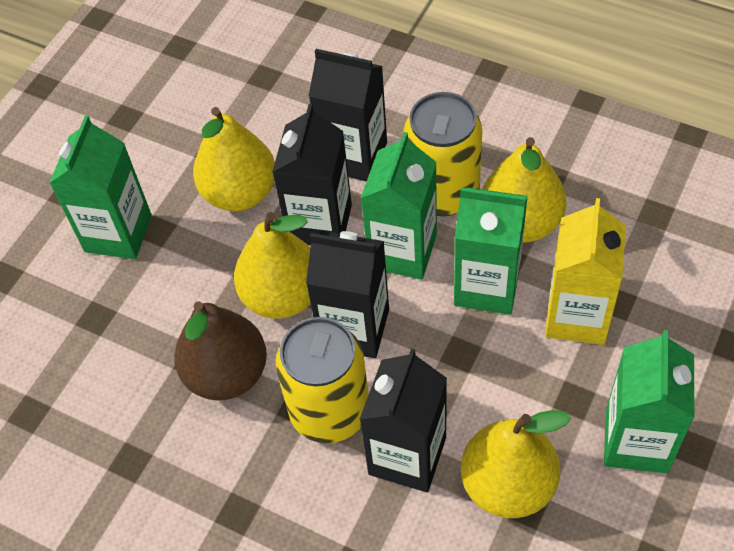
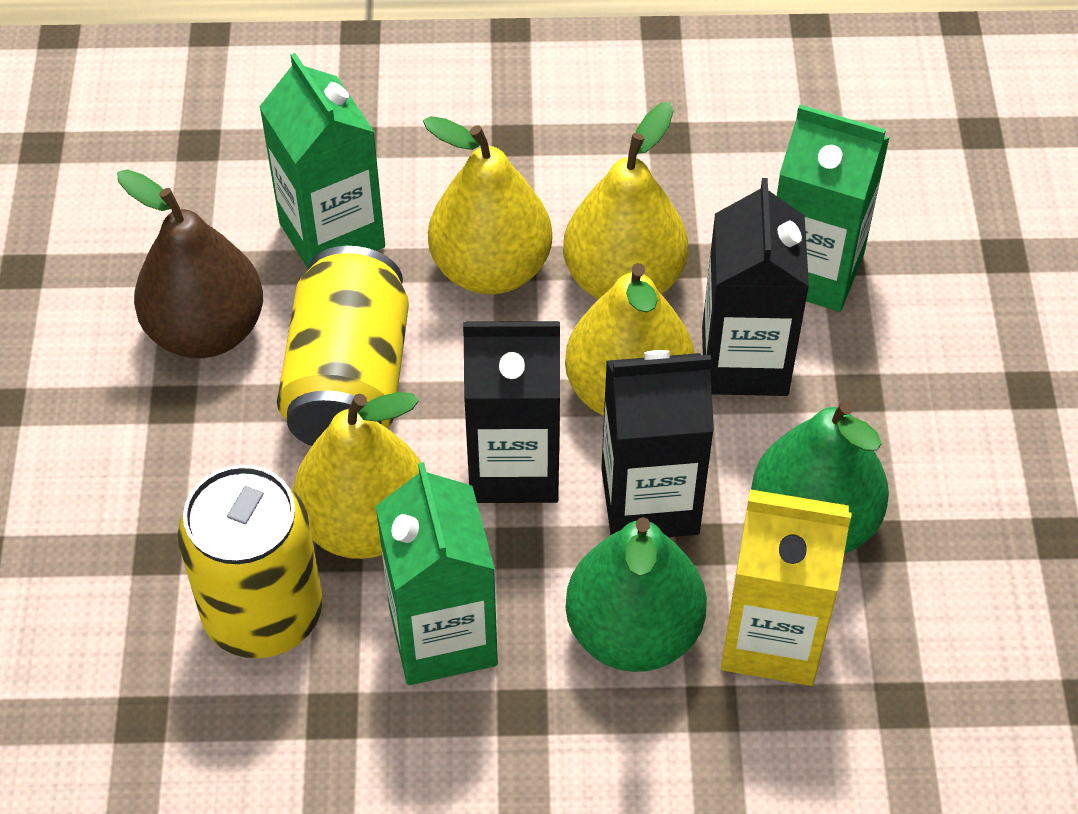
black carton: [272,104,352,245] [306,231,389,358] [309,49,387,182] [359,348,447,492] = 4 -> [463,321,560,503] [601,350,714,537] [702,178,809,396] = 3
green carton: [49,116,152,259] [361,132,437,280] [454,187,528,315] [604,330,695,473] = 4 -> [259,53,385,269] [376,462,498,685] [777,105,889,312] = 3
green pear: none = 0 -> [565,517,707,672] [751,400,889,554] = 2

